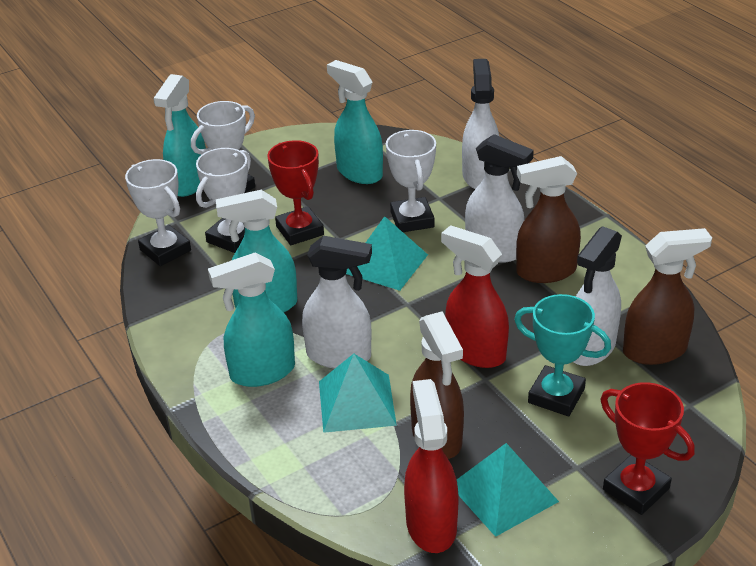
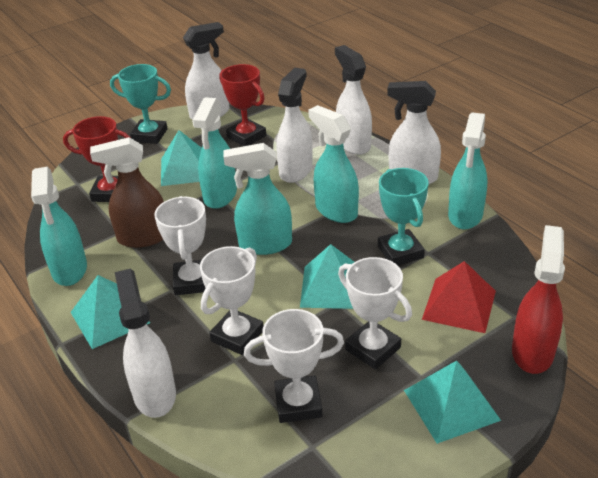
brown spray bottle: [410,311,464,459] [516,156,581,283] [623,228,712,365] = 3 -> [90,137,164,248] = 1
red pyramid: none = 0 -> [422,261,496,333] = 1
red spray bottle: [404,379,459,553] [441,225,509,368] = 2 -> [512,225,565,374] = 1
turquoise pyramid: [319,354,397,433] [346,216,428,291] [457,443,559,537] = 3 -> [71,275,150,349] [161,130,202,186] [300,244,354,309] [404,360,501,444] = 4
turquoise spray bottle: [153,74,206,197] [208,252,295,387] [216,190,297,312] [327,60,383,184] = 4 -> [31,167,87,286] [192,97,237,209] [224,143,292,255] [308,105,359,223] [448,113,488,230] = 5
turquoise trophy: [514,294,611,416] = 1 -> [110,64,171,144] [378,168,429,265] = 2
white spray bottle: [302,236,372,369] [462,59,499,189] [465,134,534,263] [574,226,622,366] = 4 -> [115,268,176,418] [183,22,229,120] [276,68,313,183] [335,45,372,155] [387,81,441,185] = 5

